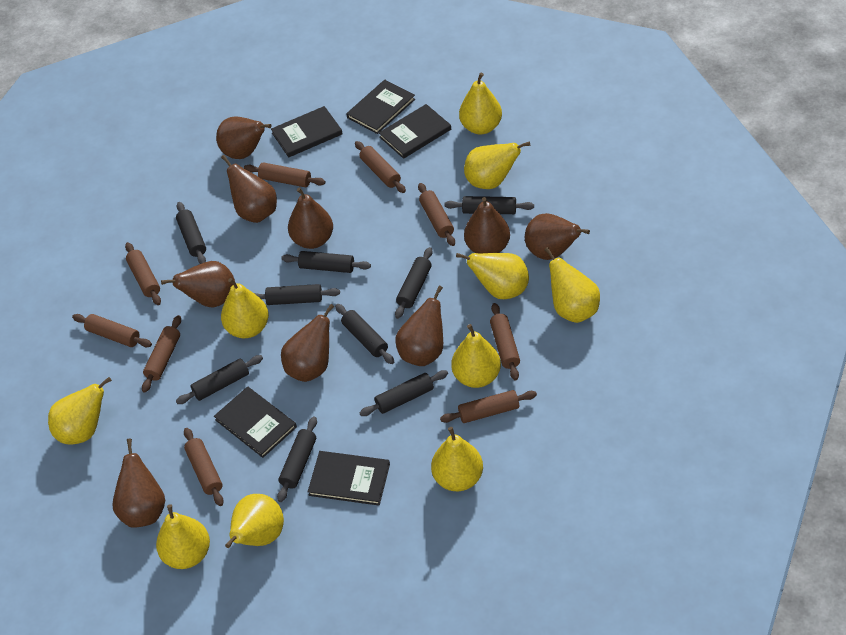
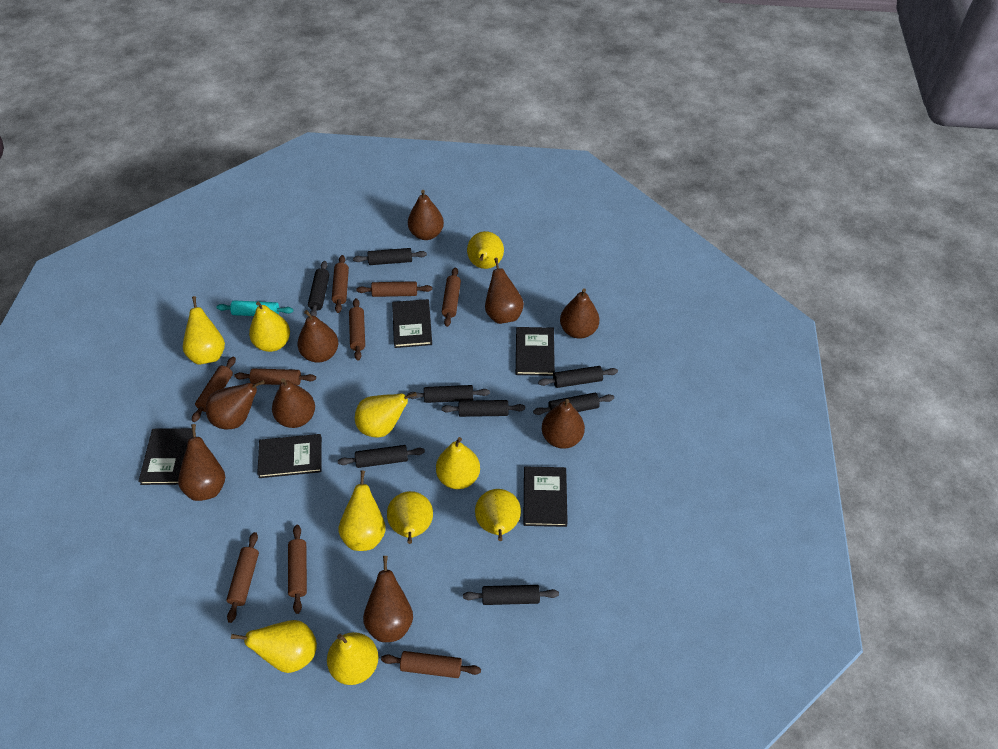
black rolling pin: [176,202,206,264] [176,355,263,404] [254,284,340,305] [277,416,317,502] [281,251,371,273] [335,304,394,364] [359,370,448,416] [395,247,433,319] [444,196,534,214] = 9 -> [308,261,329,316] [338,445,425,468] [353,248,427,265] [407,385,490,403] [442,400,525,417] [463,585,559,605] [533,393,614,415] [538,366,618,388] = 8
turquoise rolling pin: none = 0 -> [216,300,293,316] = 1

